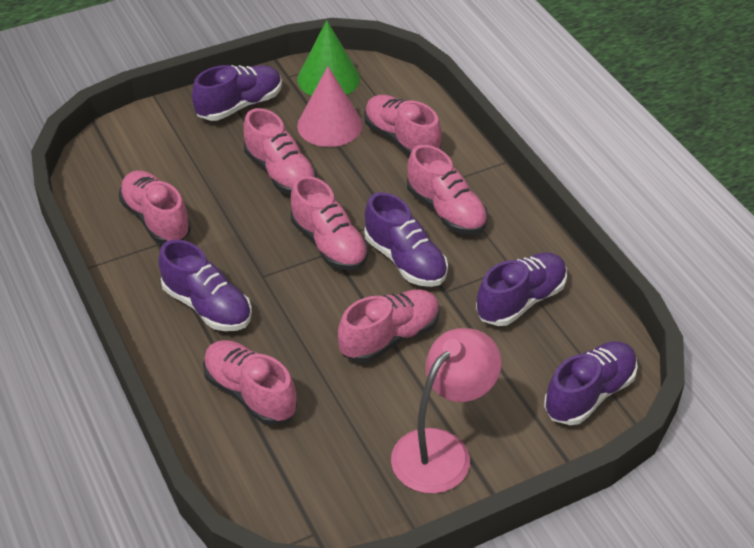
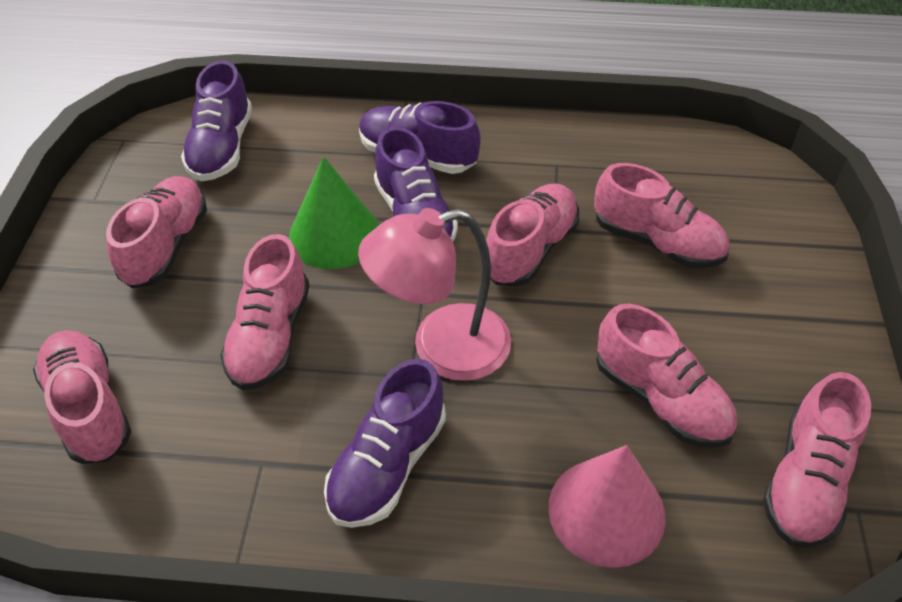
purple shoe: [158,240,252,331] [192,65,282,121] [365,192,448,287] [476,252,567,326] [544,341,638,425] = 5 -> [181,60,252,181] [324,358,446,528] [359,101,481,174] [374,126,458,241] = 4

